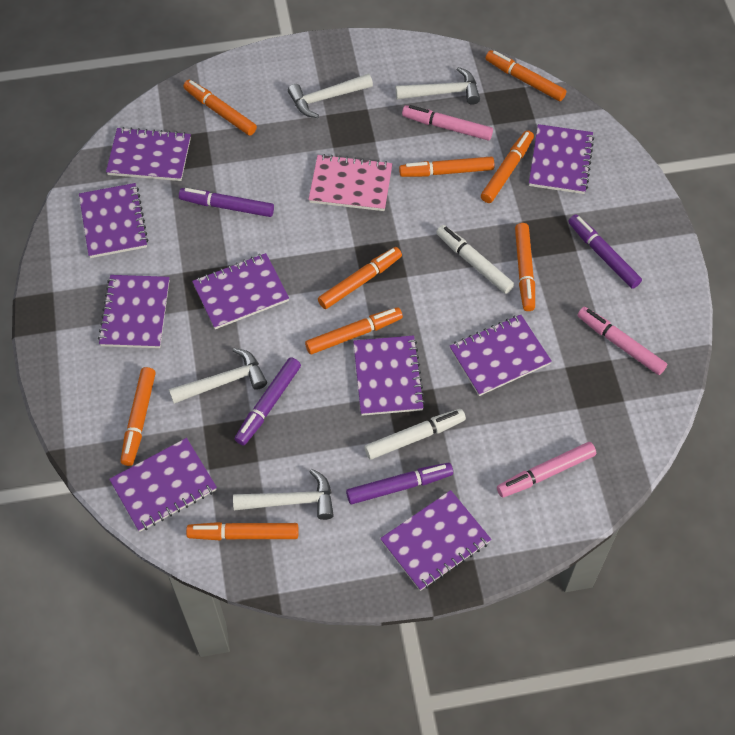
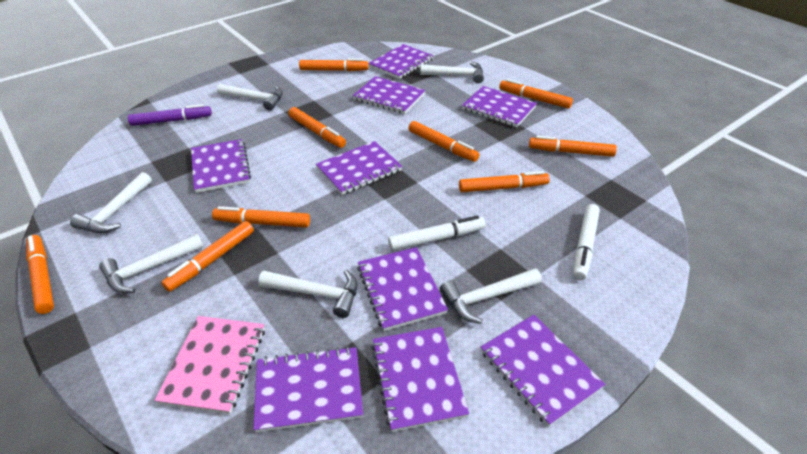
pink marker: [402,105,493,140] [497,442,596,498] [578,307,667,375] = 3 -> none = 0
purple marker: [179,188,274,217] [235,357,301,446] [346,463,453,504] [568,214,642,289] = 4 -> [128,104,212,126] = 1
white hammer: [169,348,267,404] [233,469,334,520] [288,74,373,118] [395,67,480,105] = 4 -> [70,172,152,233] [99,234,204,293] [217,84,283,111] [258,269,358,318] [420,61,484,83] [440,268,542,324] = 6

